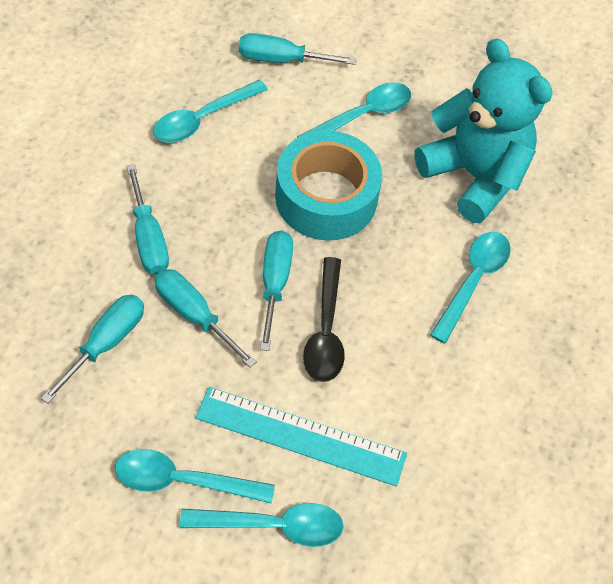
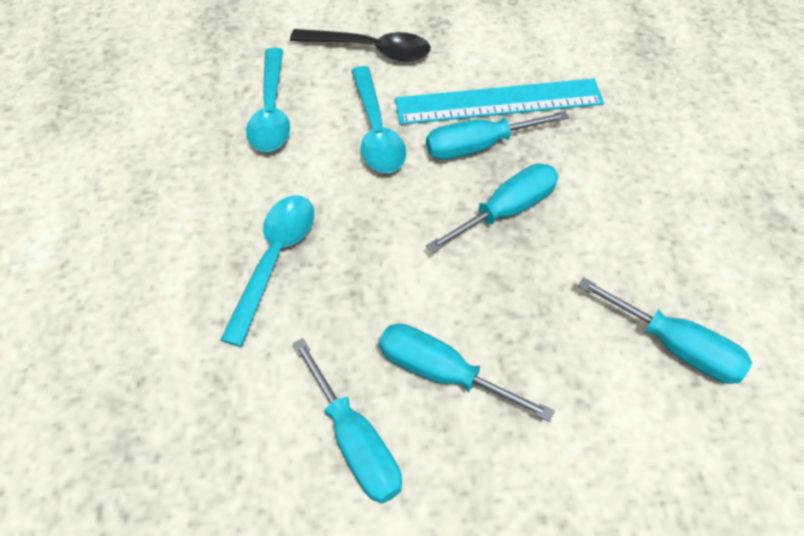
turquoise spoon: [115,449,275,503] [153,80,268,143] [180,503,344,547] [297,82,411,138] [430,232,511,344] = 5 -> [220,195,314,347] [246,48,290,152] [351,66,406,173] = 3
turquoise tape: [275,131,382,240] = 1 -> none = 0
turquoise teddy bear: [414,38,553,223] = 1 -> none = 0

